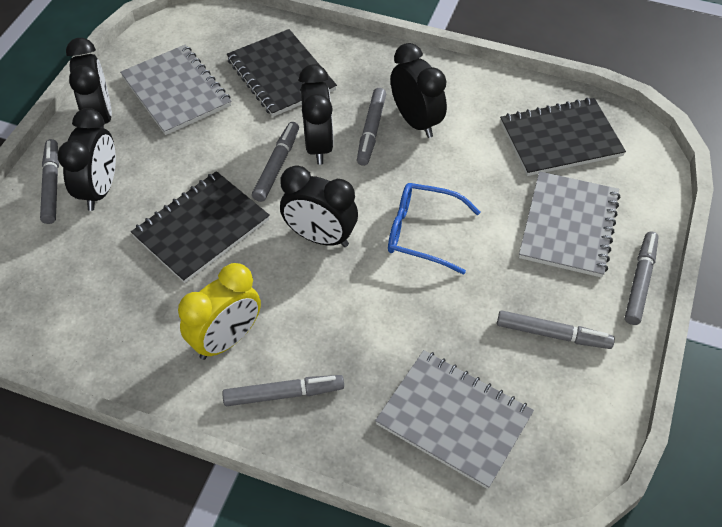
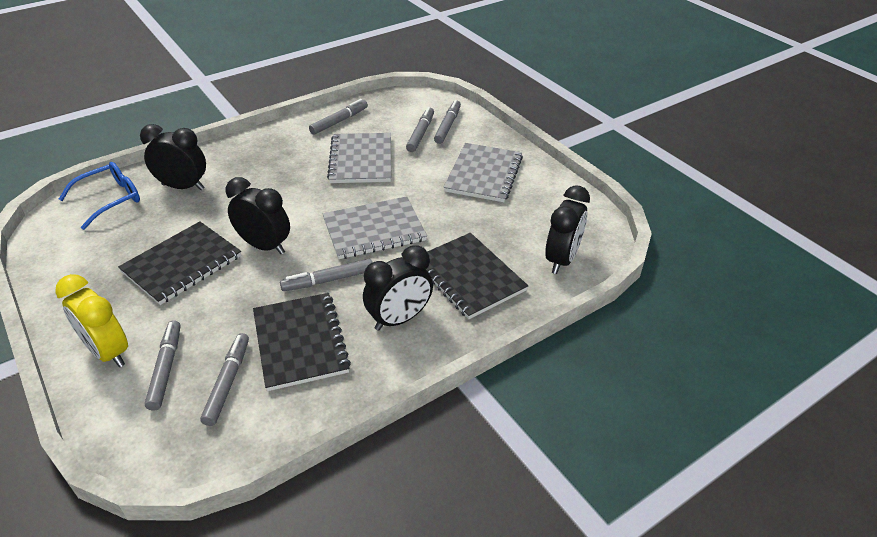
black clock: [57,108,116,211] [66,38,112,128] [280,166,358,247] [299,64,334,165] [391,43,447,138] = 5 -> [140,124,206,190] [226,177,290,255] [363,245,433,331] [545,185,590,274] = 4

